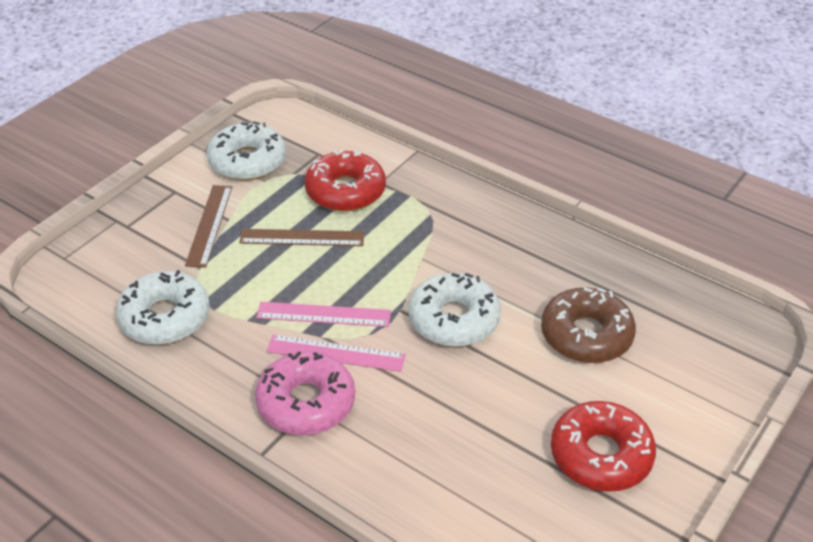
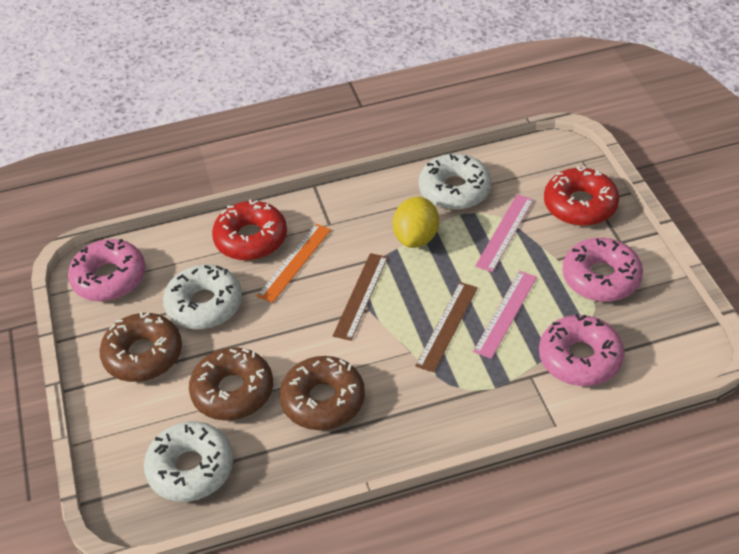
brown donut: [541,288,636,363] = 1 -> [100,312,182,382] [189,347,273,421] [280,356,365,430] = 3
orange ruler: none = 0 -> [257,224,331,303] = 1
pink donut: [255,351,355,435] = 1 -> [68,239,146,301] [539,314,624,386] [562,238,643,302] = 3
yellow lemon: none = 0 -> [393,197,439,248] = 1

